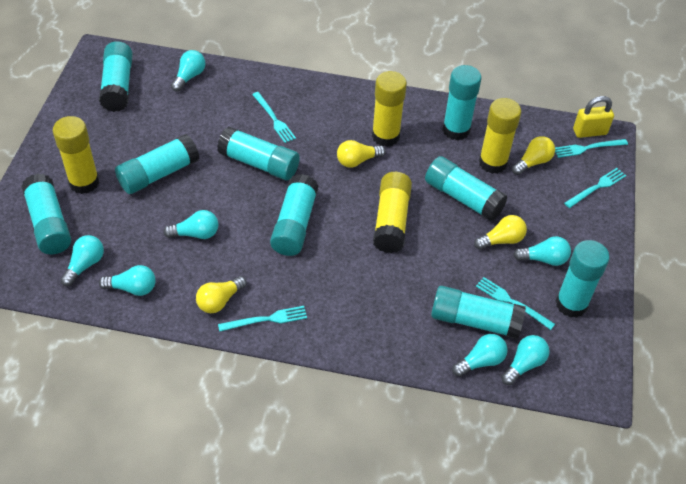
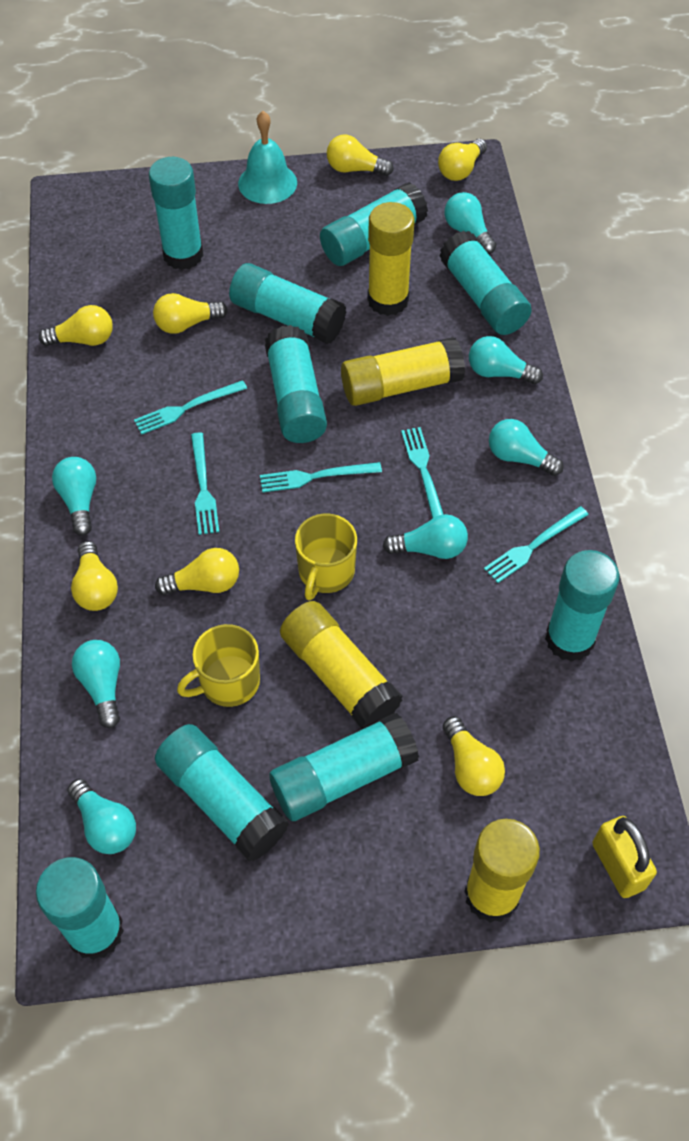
turquoise bell: none = 0 -> [238,111,297,204] = 1
yellow light bulb: [196,276,247,313] [337,140,386,167] [474,215,527,250] [512,136,555,175] = 4 -> [39,305,113,346] [71,541,118,611] [153,293,228,334] [155,548,239,595] [327,135,394,176] [438,139,487,181] [443,716,505,796] = 7
yellow mug: none = 0 -> [177,624,260,707] [295,514,357,600] = 2

